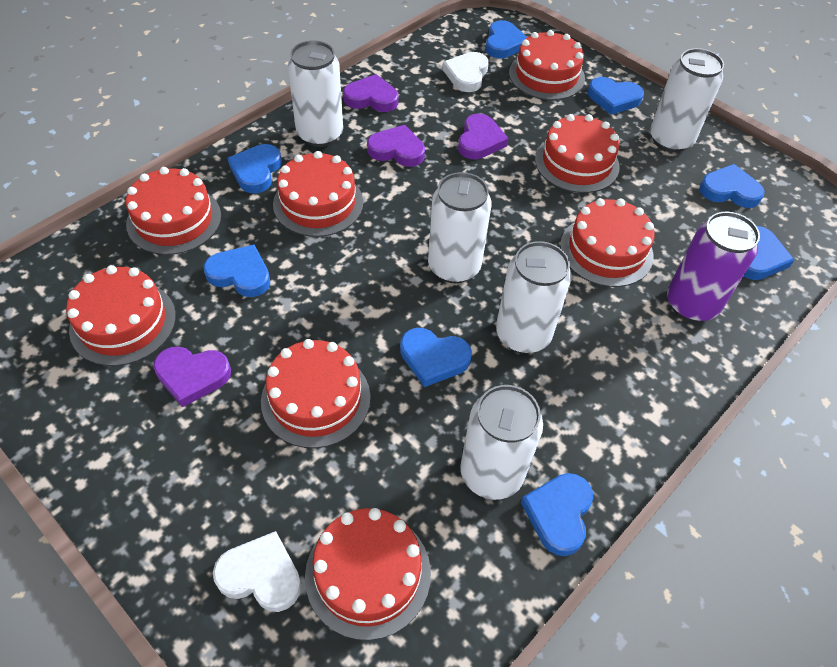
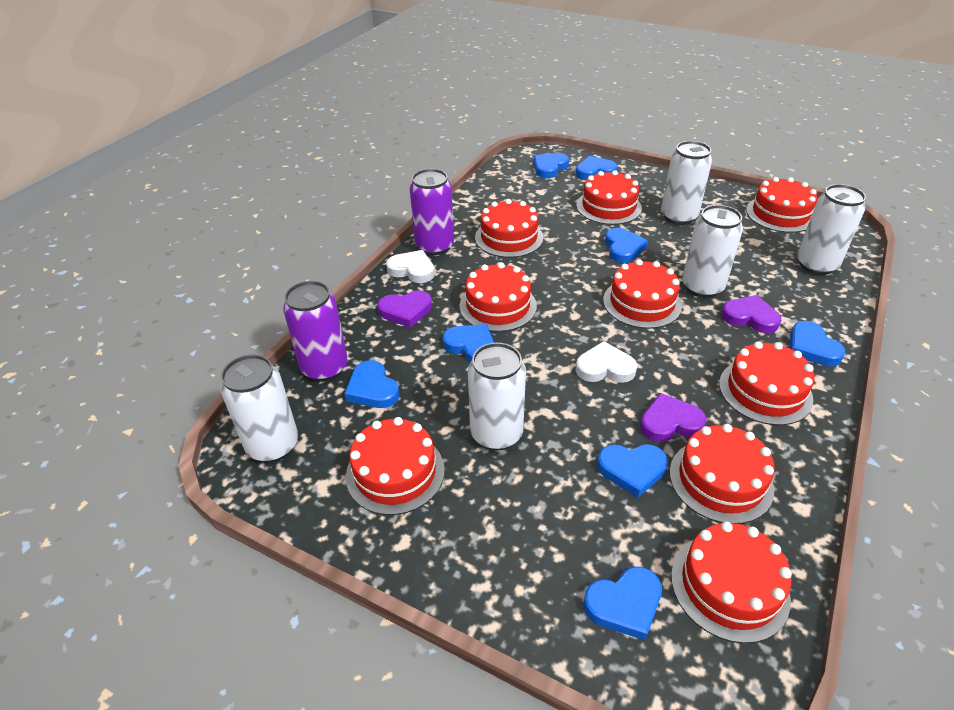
purple can: [667,212,760,322] = 1 -> [283,281,348,381] [410,169,454,256] = 2
purple heart: [153,346,231,407] [343,74,398,112] [367,125,425,167] [458,113,509,159] = 4 -> [378,291,432,328] [640,393,707,442] [721,295,781,333] = 3
red cake: [66,265,176,366] [126,167,221,255] [261,339,370,448] [273,151,363,237] [305,508,431,640] [509,30,585,100] [535,114,620,193] [560,198,654,287] = 8 -> [346,417,445,515] [460,262,537,332] [475,199,543,258] [576,170,642,225] [603,259,682,329] [670,424,775,524] [671,521,792,643] [719,341,815,425] [746,177,817,233] = 9

